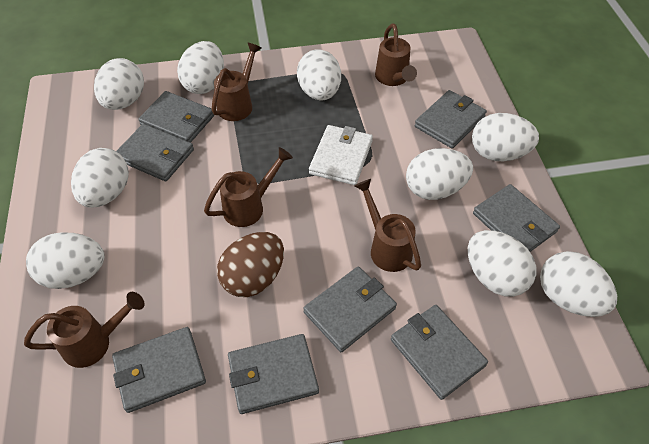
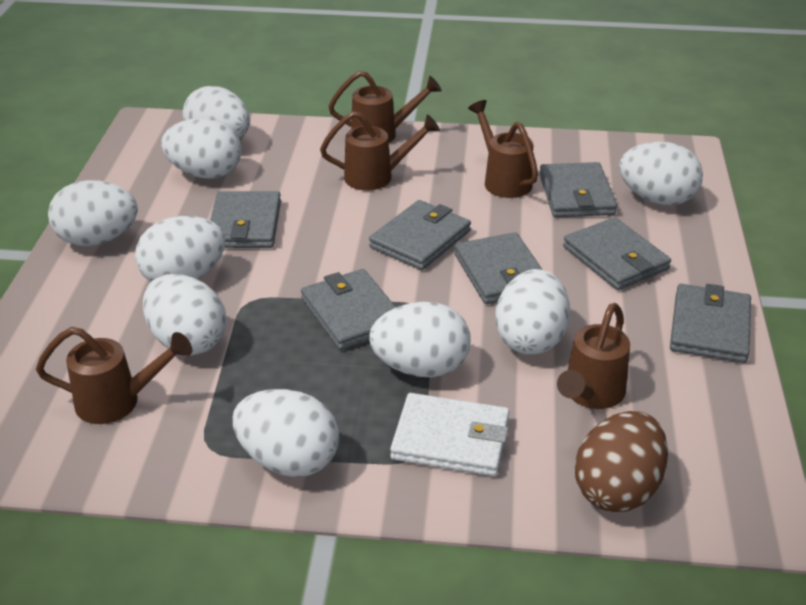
grey wallet: [112,327,206,413] [116,124,194,181] [138,91,214,142] [228,334,319,414] [303,267,397,352] [391,305,488,400] [415,90,487,149] [473,184,560,252] = 8 -> [210,191,281,248] [301,269,396,350] [369,200,471,270] [454,232,543,304] [539,162,617,217] [563,217,671,290] [670,284,751,363] = 7

